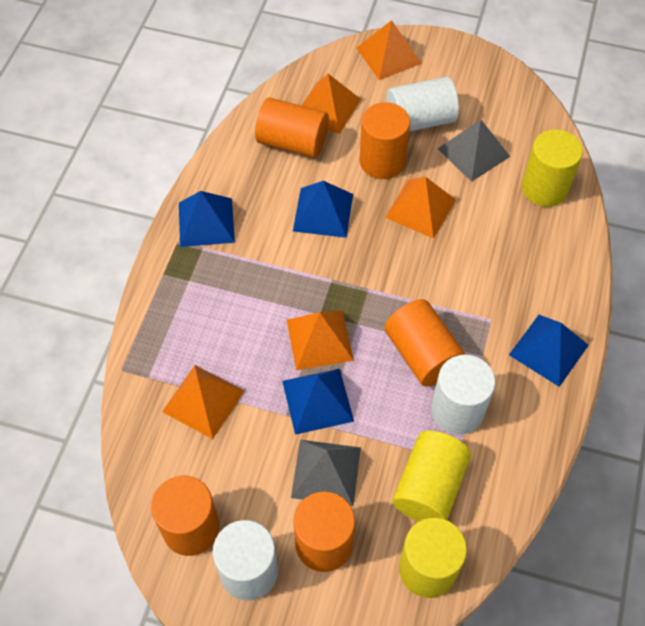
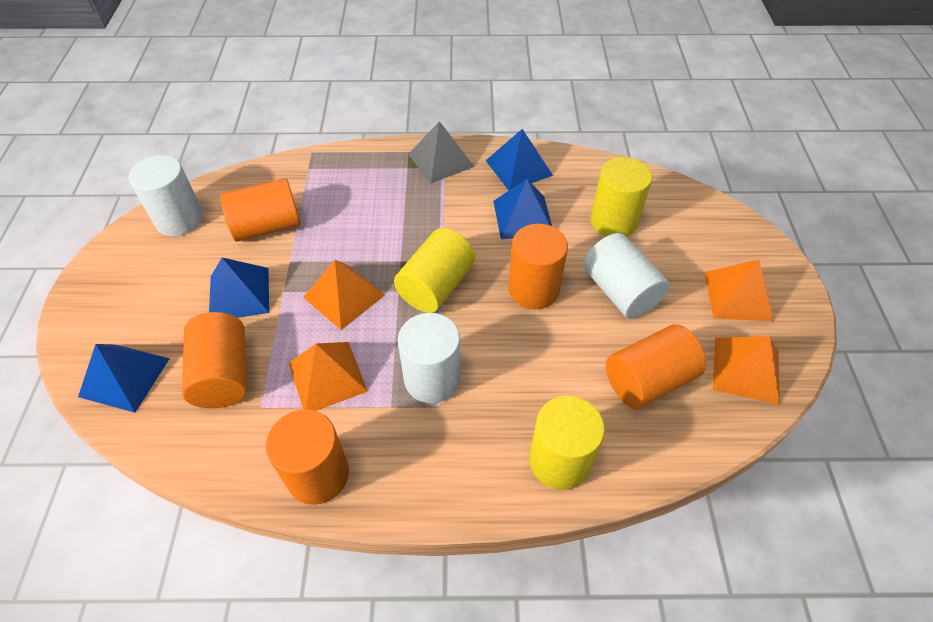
grey pyramid: [291,440,361,506] [438,119,510,182] = 2 -> [408,121,474,184] = 1
orange pyramid: [162,365,244,439] [287,311,354,370] [301,74,361,134] [356,20,422,80] [385,177,456,239] = 5 -> [289,342,368,411] [303,260,385,330] [705,260,774,322] [713,336,780,405] = 4

